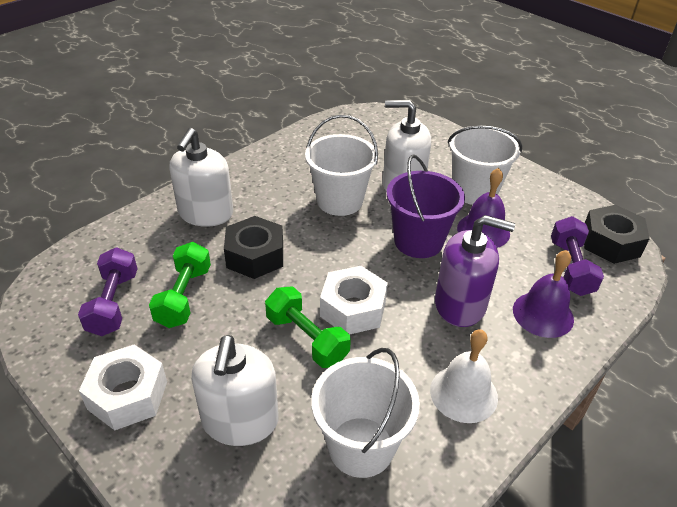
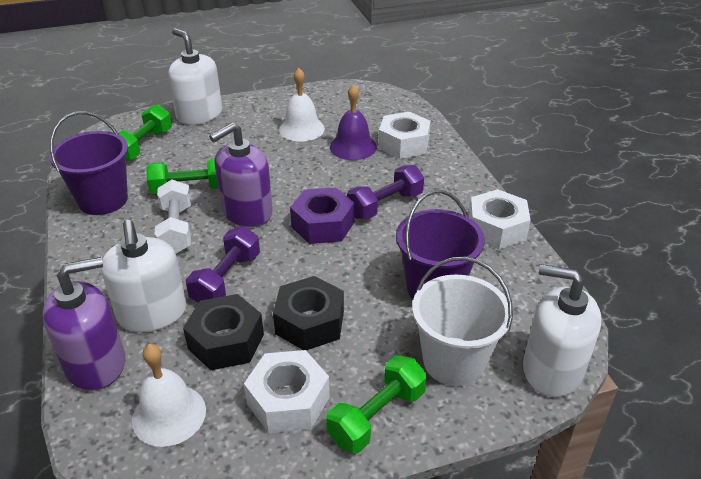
green dumbbell: [149,242,211,328] [265,287,351,368] = 2 -> [118,105,172,162] [146,158,218,194] [326,355,427,453] = 3
purple bell: [457,168,510,248] [513,250,574,338] = 2 -> [330,84,377,160] = 1
purple bucket: [387,155,465,258] = 1 -> [50,111,128,215] [396,190,485,299] = 2
purple nut: none = 0 -> [290,187,355,244] = 1
purple soap dispenser: [435,215,515,327] = 1 -> [42,257,125,391] [209,122,273,227] = 2
white bell: [430,329,498,423] = 1 -> [132,344,206,447] [279,68,325,142] = 2
white bucket: [305,115,378,216] [311,348,420,478] [448,126,522,205] = 3 -> [412,257,513,386] = 1
white dumbbell: none = 0 -> [155,179,191,254] = 1
white nut: [79,344,167,430] [320,266,388,334] = 2 -> [244,350,330,433] [378,112,431,159] [468,189,531,249] = 3

